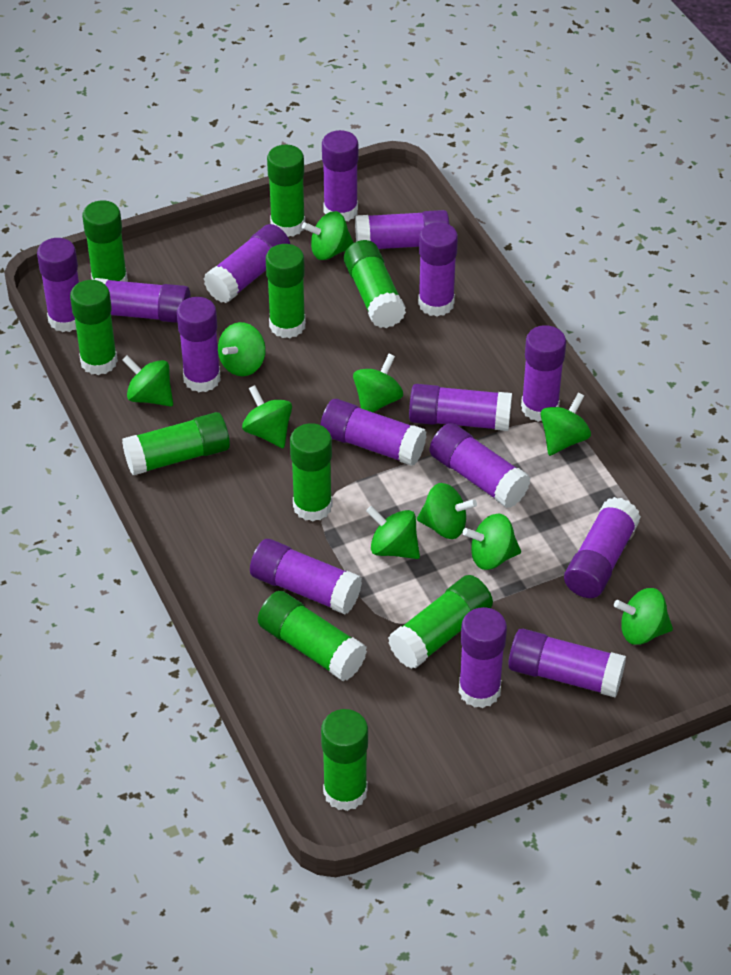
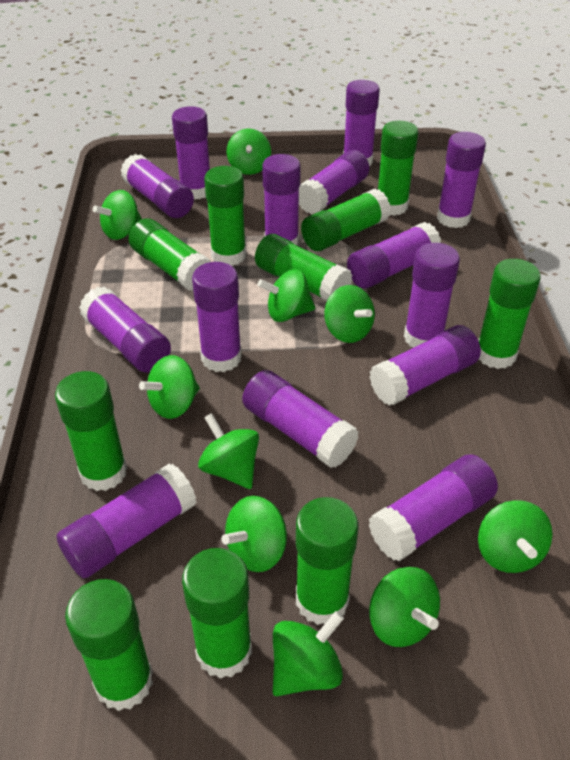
purple glue stick: [37,238,79,332] [95,278,191,323] [177,297,221,392] [203,224,290,303] [250,539,362,614] [321,399,427,466] [322,130,358,221] [355,210,450,249] [409,384,512,431] [418,222,458,316] [430,423,530,508] [459,607,507,708] [508,628,626,697] [521,325,566,422] [564,497,641,598] = 15 -> [57,464,197,578] [79,287,171,373] [120,154,194,218] [172,106,210,199] [192,262,242,372] [242,370,359,468] [262,154,301,246] [299,150,369,215] [343,80,380,166] [347,222,441,289] [368,454,498,561] [369,325,481,406] [404,243,460,347] [437,132,486,228] = 14

